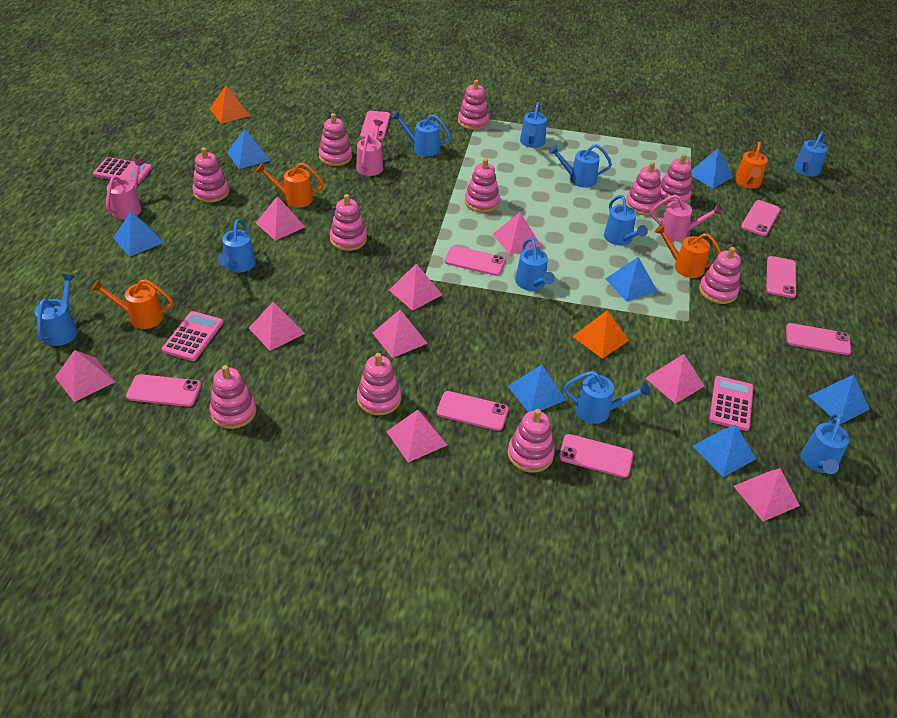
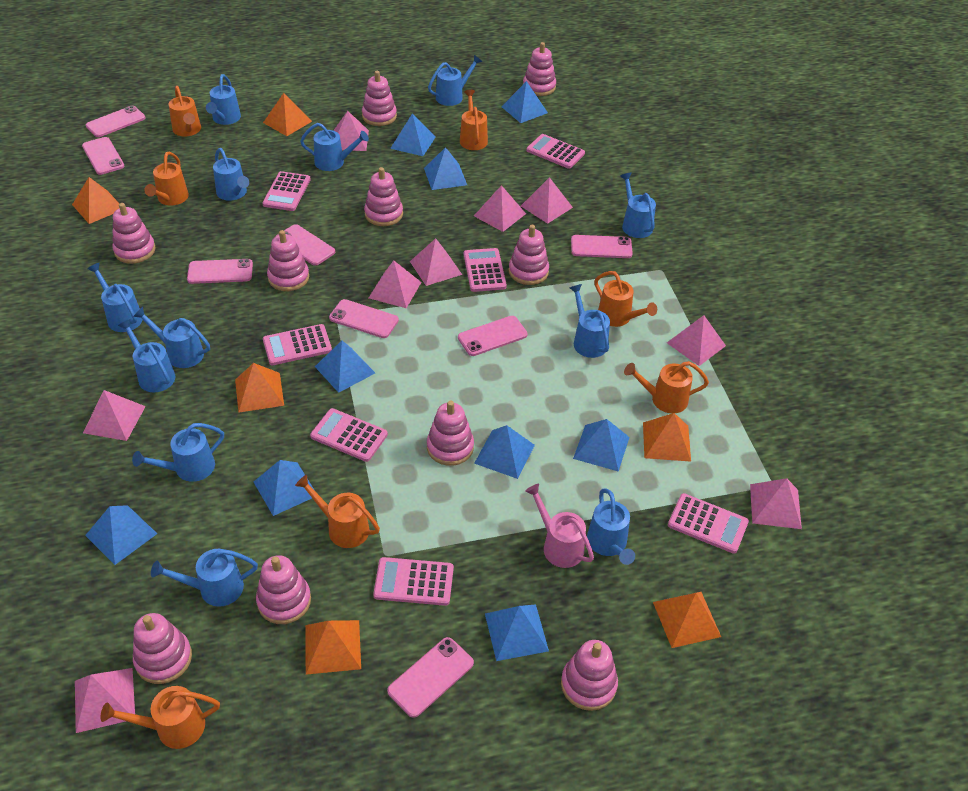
blue pyramid: [113,212,164,257] [227,129,270,169] [508,365,566,412] [605,257,657,302] [691,148,733,189] [693,425,756,477] [809,375,870,424] = 7 -> [85,505,157,565] [254,460,315,516] [315,341,375,393] [390,113,435,156] [424,147,467,190] [474,425,535,479] [485,604,549,661] [501,81,548,123] [573,419,630,472] = 9
blue watering can: [35,274,78,346] [217,219,256,273] [392,111,451,157] [515,238,555,291] [520,102,547,148] [549,144,612,188] [564,371,650,424] [604,195,648,245] [794,131,828,177] [801,413,849,474] = 10 -> [87,263,143,332] [118,319,175,392] [132,423,224,482] [133,307,210,368] [151,549,258,607] [206,74,241,125] [213,148,249,201] [300,123,369,171] [428,55,482,106] [569,284,610,358] [587,489,635,565] [620,173,656,238] = 12
orange pyramid: [210,86,250,124] [572,310,629,359] = 2 -> [72,177,119,224] [235,363,284,413] [263,93,312,136] [305,620,361,675] [643,413,691,462] [653,592,721,648] = 6
orange watering can: [91,279,173,329] [256,163,324,208] [655,224,721,278] [735,142,768,188] = 4 -> [100,686,220,749] [144,152,189,206] [168,86,201,136] [295,475,380,548] [460,90,488,150] [594,271,657,327] [624,361,709,413] = 7
pink calculator: [93,157,152,184] [162,311,223,361] [709,376,754,431] = 3 -> [262,171,311,211] [263,324,332,365] [310,408,388,462] [373,557,454,606] [464,248,507,292] [526,134,585,169] [668,493,749,554] = 7
pink stacking toy: [192,147,229,203] [209,365,256,429] [319,113,352,166] [330,194,367,251] [357,353,401,415] [458,80,489,130] [465,158,500,213] [508,409,555,473] [626,162,661,216] [660,154,692,205] [699,247,741,304] = 11 -> [112,203,155,264] [133,613,192,684] [256,555,311,624] [267,230,309,291] [362,71,397,126] [364,167,403,226] [427,401,474,466] [509,225,549,285] [523,42,556,96] [561,640,618,711] = 10
pink watering can: [106,159,145,219] [356,120,384,176] [651,195,722,241] = 3 -> [525,484,594,568] = 1

